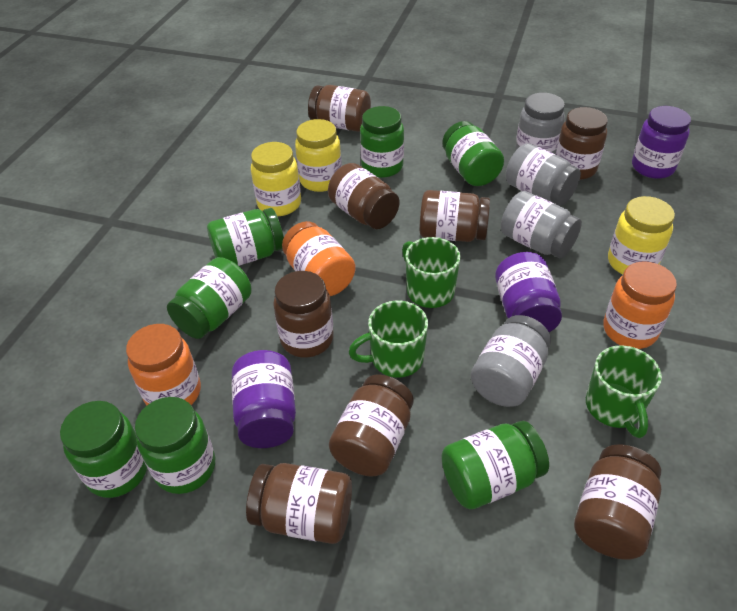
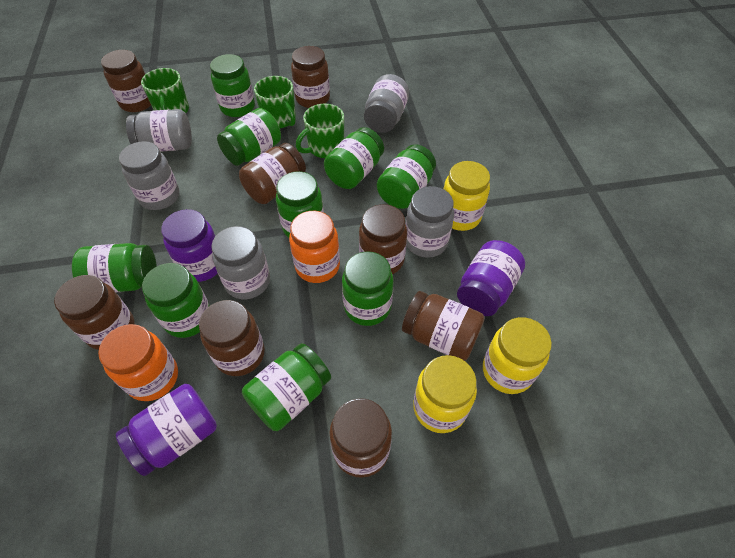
green jar: [60,401,147,498] [135,397,215,494] [167,257,252,339] [207,208,284,266] [360,106,404,178] [441,421,549,510] [442,121,504,186] = 7 -> [72,243,157,292] [142,263,210,338] [210,54,255,117] [217,108,281,166] [242,343,331,431] [276,171,324,238] [324,127,384,189] [342,251,393,326] [377,144,436,209] = 9
grey jar: [471,315,551,407] [501,191,582,258] [506,143,581,206] [515,93,565,154] = 4 -> [119,141,179,210] [126,109,192,152] [211,226,270,299] [364,74,409,133] [406,186,454,258] = 5
orange jar: [126,324,201,406] [282,221,356,296] [603,262,677,349] = 3 -> [98,324,178,401] [289,211,340,283] = 2

